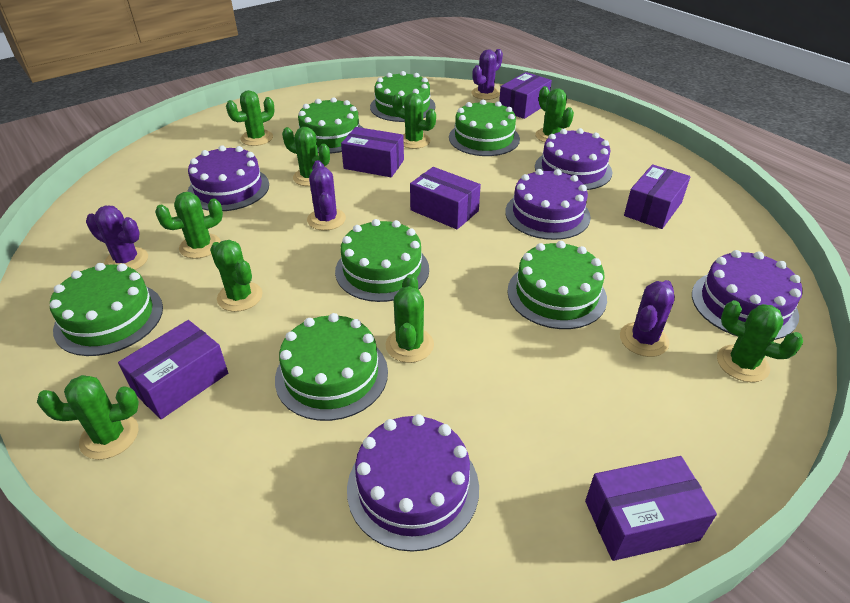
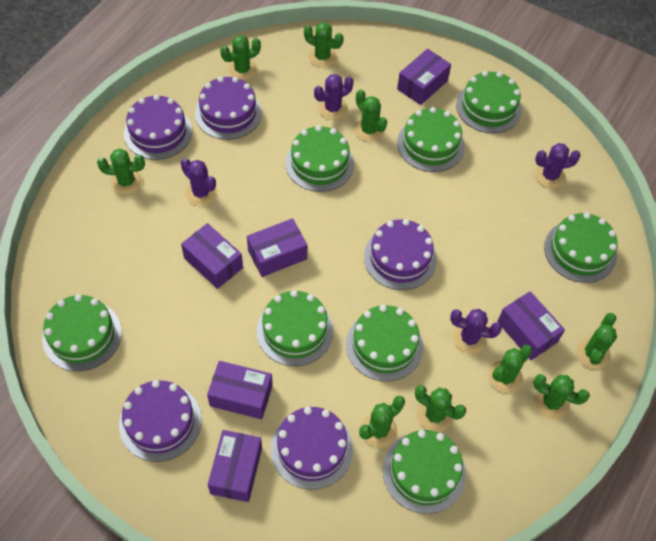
green cake: [50,263,163,356] [275,313,388,421] [298,97,363,153] [335,219,429,302] [370,71,436,122] [449,100,520,156] [507,241,607,329] = 7 -> [42,294,122,371] [256,290,334,366] [285,125,354,192] [346,305,423,381] [383,430,466,514] [397,107,465,172] [456,71,522,133] [544,212,618,283] = 8

